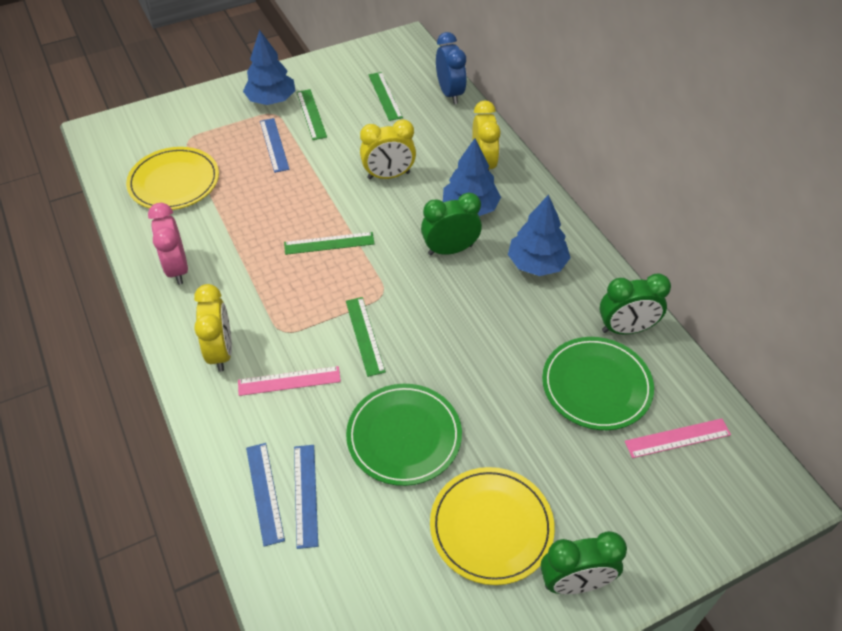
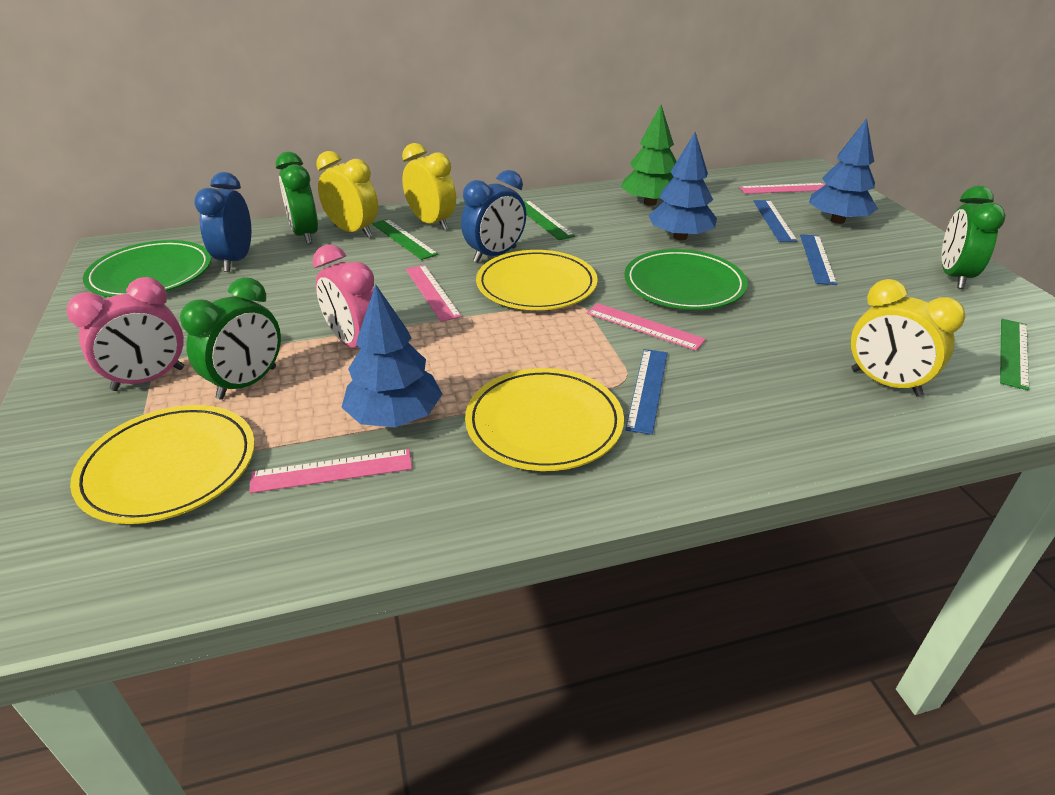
blue clock: [436,32,467,104] = 1 -> [194,172,251,272] [461,170,526,263] = 2
green ruler: [284,232,374,255] [297,89,327,140] [346,297,386,377] [369,72,403,121] = 4 -> [372,219,438,260] [524,200,575,240] [1000,319,1029,390] = 3
green tree: none = 0 -> [621,105,677,206] = 1
pink clock: [148,203,188,285] = 1 -> [67,277,184,391] [312,244,374,348] = 2
pink ruler: [238,366,341,396] [625,418,731,458] = 2 -> [249,449,412,493] [406,265,462,322] [587,303,706,351] [740,183,825,194] = 4
yellow plate: [126,147,219,210] [430,467,555,585] = 2 -> [70,405,255,524] [465,368,624,471] [476,250,598,310] = 3

